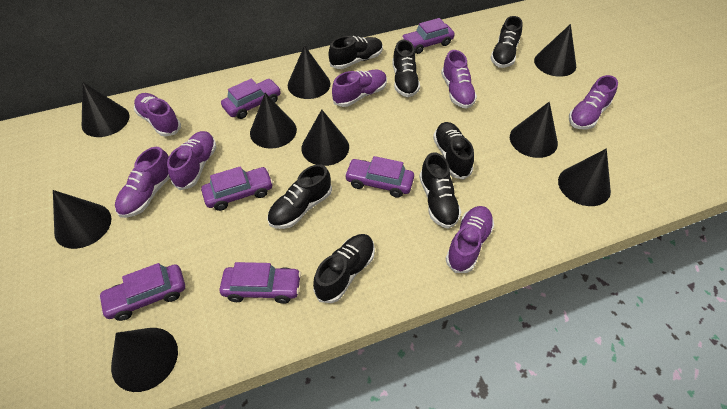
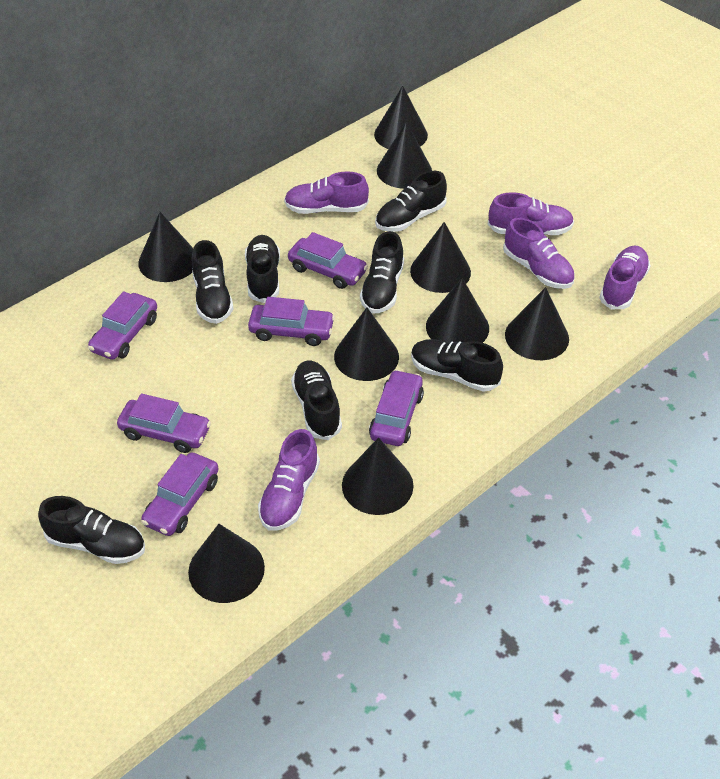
purple shoe: [115,147,170,218] [134,93,181,137] [167,131,216,190] [332,69,387,107] [441,50,477,109] [446,206,494,273] [569,75,618,129] = 7 -> [258,429,320,531] [284,171,369,214] [488,192,574,235] [503,218,575,289] [599,245,651,310] = 5

